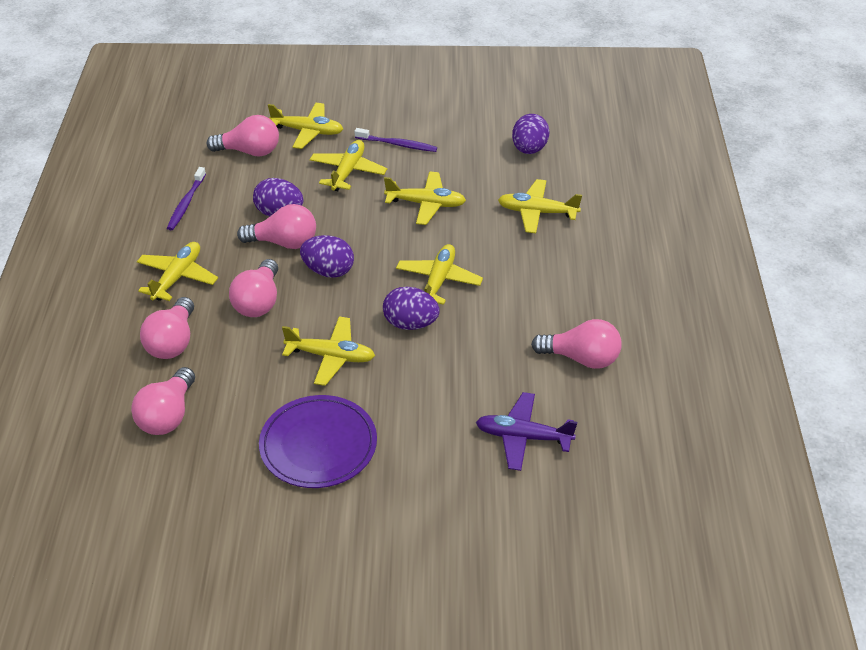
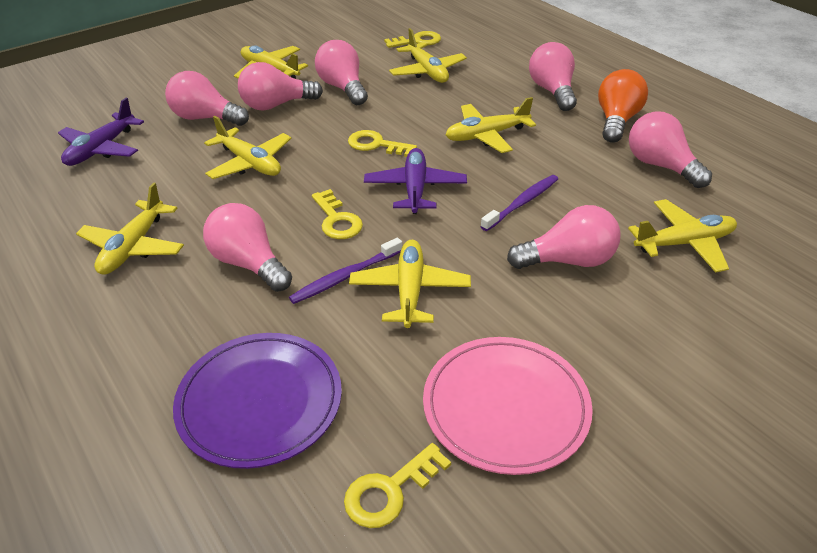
orange light bulb: none = 0 -> [598,69,648,143] = 1
pink light bulb: [131,367,195,435] [140,297,194,359] [207,115,279,157] [229,259,278,317] [237,204,316,249] [531,319,622,369] = 6 -> [165,71,249,126] [203,203,292,292] [238,62,323,111] [315,40,368,105] [507,205,621,269] [529,42,577,111] [629,111,712,188] = 7
pink plate: none = 0 -> [423,337,593,475] = 1
purple egg: [253,178,304,216] [300,235,354,278] [383,287,440,330] [512,114,550,154] = 4 -> none = 0
purple plane: [476,392,577,471] = 1 -> [58,98,144,166] [364,148,467,214] = 2
yellow key: none = 0 -> [312,189,363,239] [344,443,451,528] [348,130,417,157] [384,31,441,48] = 4

